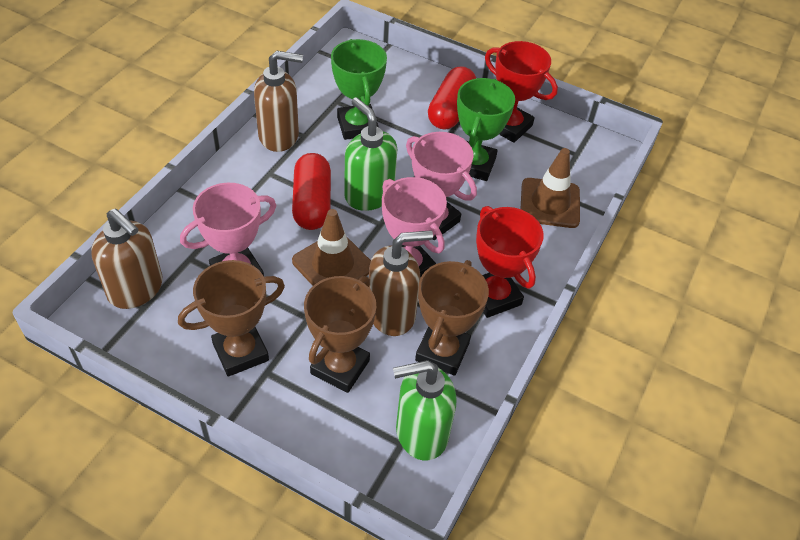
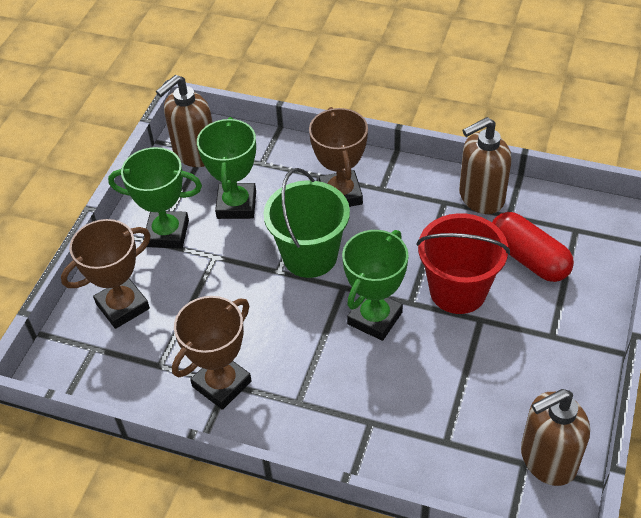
brown traffic cone: [292,209,371,286] [521,148,580,228] = 2 -> none = 0
green bucket: none = 0 -> [264,168,350,278] = 1
green soap dispenser: [344,97,397,211] [393,360,456,461] = 2 -> none = 0
green trophy: [331,39,387,140] [457,78,515,181] = 2 -> [108,147,202,249] [197,117,256,219] [342,230,409,341] = 3
pink trophy: [180,183,276,276] [382,177,447,278] [406,132,477,240] = 3 -> none = 0
red bucket: none = 0 -> [416,213,510,314] = 1
red capsule: [292,153,331,230] [428,66,476,130] = 2 -> [492,212,574,282] = 1
red trophy: [476,206,544,318] [485,41,558,143] = 2 -> none = 0

